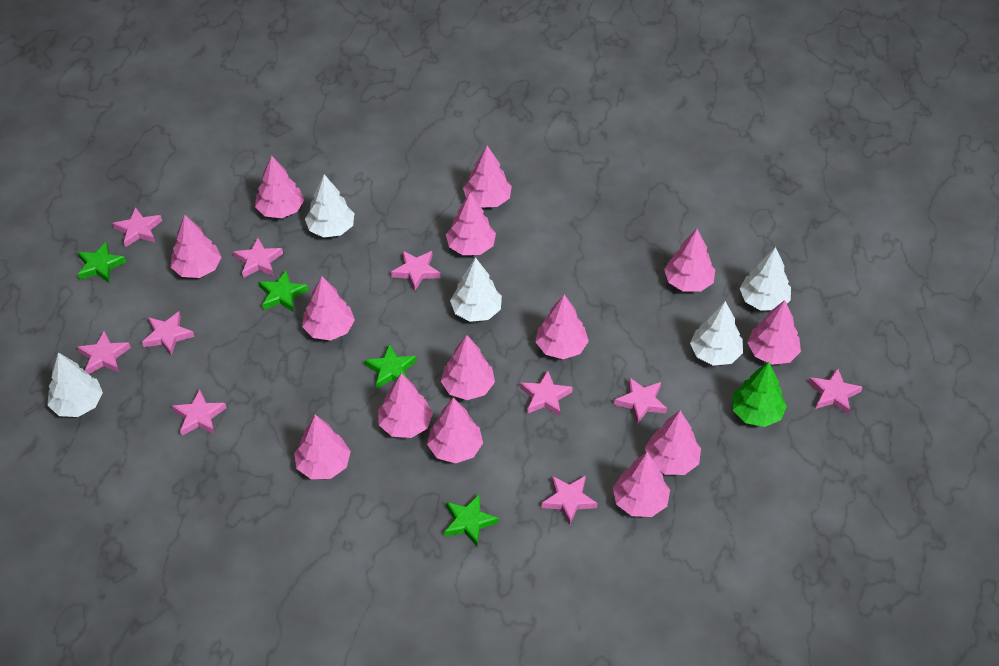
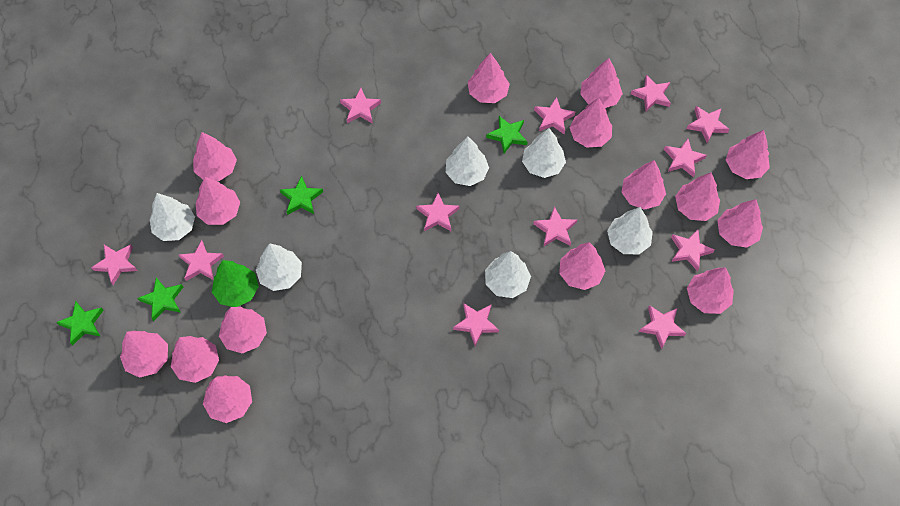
pink star: [77,331,131,374] [112,207,162,247] [142,311,194,356] [172,389,226,436] [233,238,283,278] [391,250,440,291] [520,370,573,416] [541,476,597,525] [614,377,667,424] [808,368,862,415] = 10 -> [91,244,138,285] [179,240,224,281] [340,88,381,123] [416,193,460,232] [453,303,499,346] [533,206,577,246] [534,97,575,135] [631,75,671,111] [639,305,686,349] [664,139,707,177] [671,230,714,271] [687,106,730,143] = 12
pink tree: [171,215,222,278] [255,155,304,218] [294,415,351,479] [302,276,355,341] [378,373,433,438] [427,398,483,463] [441,335,495,400] [446,193,496,255] [463,145,512,208] [536,295,589,359] [613,452,670,517] [645,411,701,475] [664,229,715,292] [747,300,801,365] = 14 -> [120,331,168,378] [171,336,219,383] [193,132,237,181] [196,177,240,225] [203,375,252,423] [219,307,267,353] [468,53,510,103] [559,242,605,290] [569,98,612,147] [580,58,623,108] [622,160,666,210] [675,173,720,221] [687,267,734,314] [717,199,763,248] [726,130,770,179] = 15
white tree: [47,352,103,417] [305,174,354,238] [450,258,502,322] [690,301,743,366] [740,247,791,311] = 5 -> [150,193,195,241] [256,243,302,291] [446,137,489,186] [485,251,531,298] [522,128,566,178] [607,207,653,255] = 6

